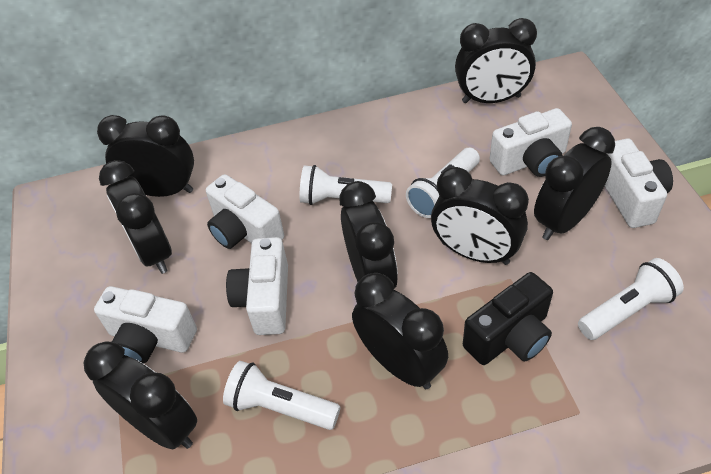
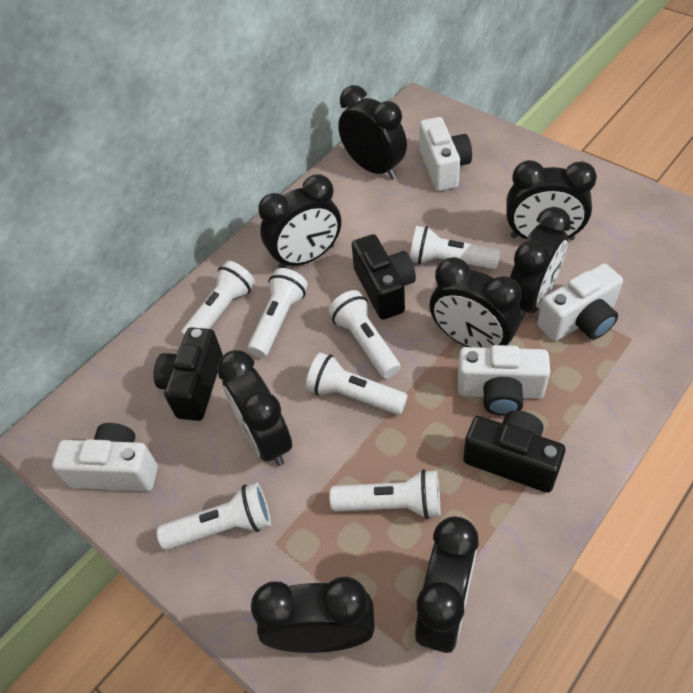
black camera: [463,272,553,365] = 1 -> [153,327,223,421] [351,234,416,320] [463,410,565,493] = 3
white camera: [94,286,197,364] [206,174,284,249] [226,237,288,335] [490,108,572,177] [605,139,673,228] = 5 -> [52,423,158,491] [419,117,472,191] [458,345,550,416] [537,263,623,341] = 4
white flashlight: [223,361,340,430] [300,165,392,205] [406,148,480,218] [578,258,684,340] = 4 -> [157,483,271,550] [180,261,255,338] [248,268,308,358] [306,353,408,415] [328,290,401,378] [329,469,440,519] [410,226,500,269] = 7

